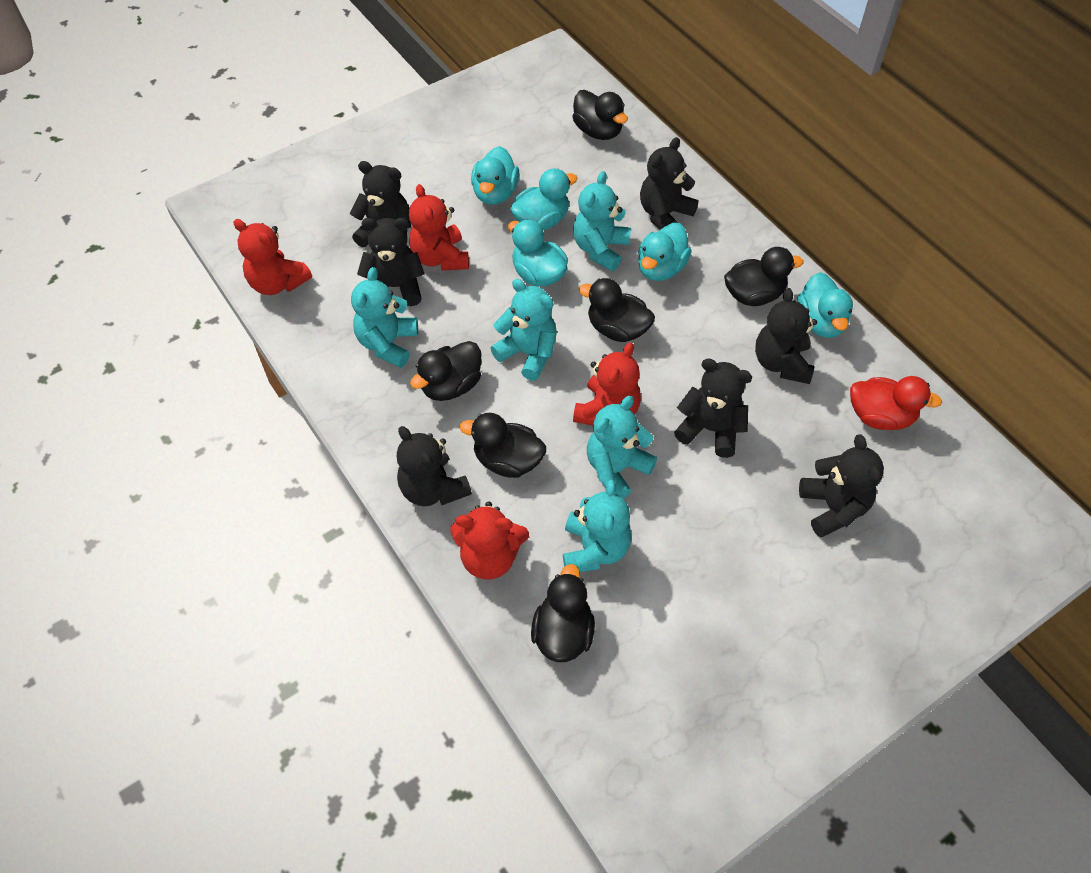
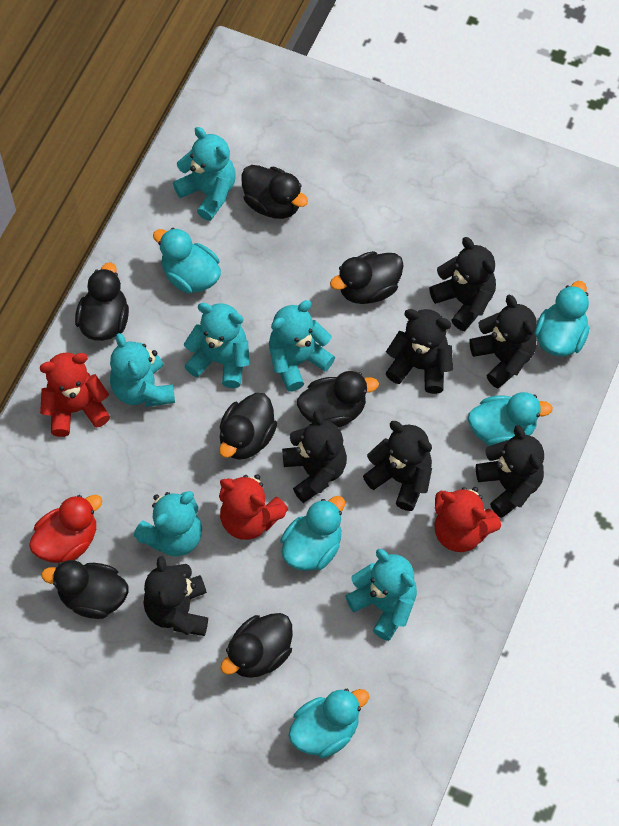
black duck: [410,341,482,401] [460,413,546,478] [531,564,595,662] [572,90,628,140] [578,278,655,342] [724,247,804,306] = 6 -> [41,560,129,619] [75,262,129,341] [219,393,277,460] [220,613,293,678] [241,165,308,219] [297,371,379,428] [330,251,404,304] = 7
red teddy bear: [233,219,312,295] [409,184,469,271] [450,501,529,580] [573,343,641,425] = 4 -> [40,353,110,437] [219,474,288,540] [435,487,501,552] = 3
turquoise teddy bear: [351,267,418,368] [490,279,557,381] [563,480,631,572] [573,171,631,271] [587,396,657,499] = 5 -> [110,333,175,407] [134,491,202,556] [173,127,236,221] [183,303,249,388] [269,300,335,391] [345,549,417,641] = 6

